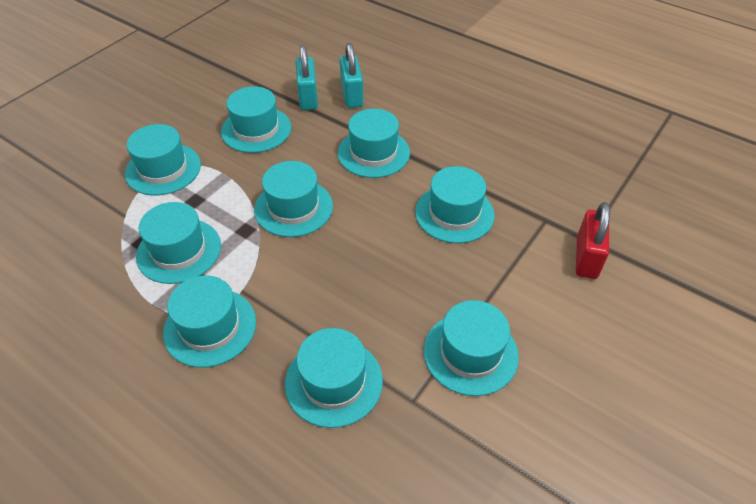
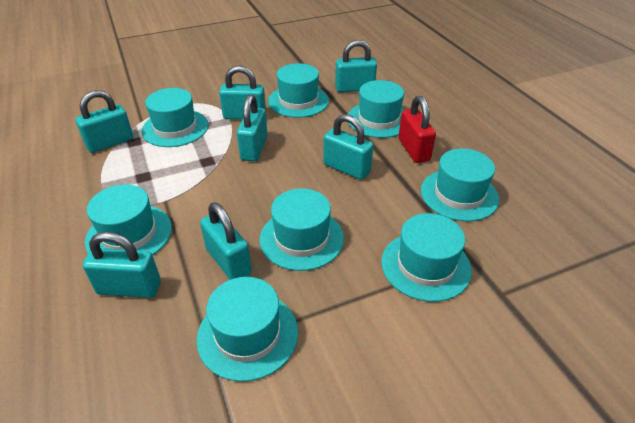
turquoise hat: [125,124,201,195] [136,202,221,284] [163,275,256,368] [221,86,291,153] [254,161,333,237] [285,328,383,428] [338,109,410,178] [415,166,495,243] [424,300,519,396] = 9 -> [85,184,172,255] [142,88,209,147] [197,277,298,382] [259,188,344,271] [268,63,329,118] [348,80,404,138] [381,213,472,302] [421,148,499,222] = 8
turquoise padlock: [296,45,318,110] [339,43,364,108] = 2 -> [76,90,133,153] [83,232,161,298] [200,202,252,280] [219,66,266,120] [237,94,268,162] [323,114,373,180] [335,40,377,92] = 7

